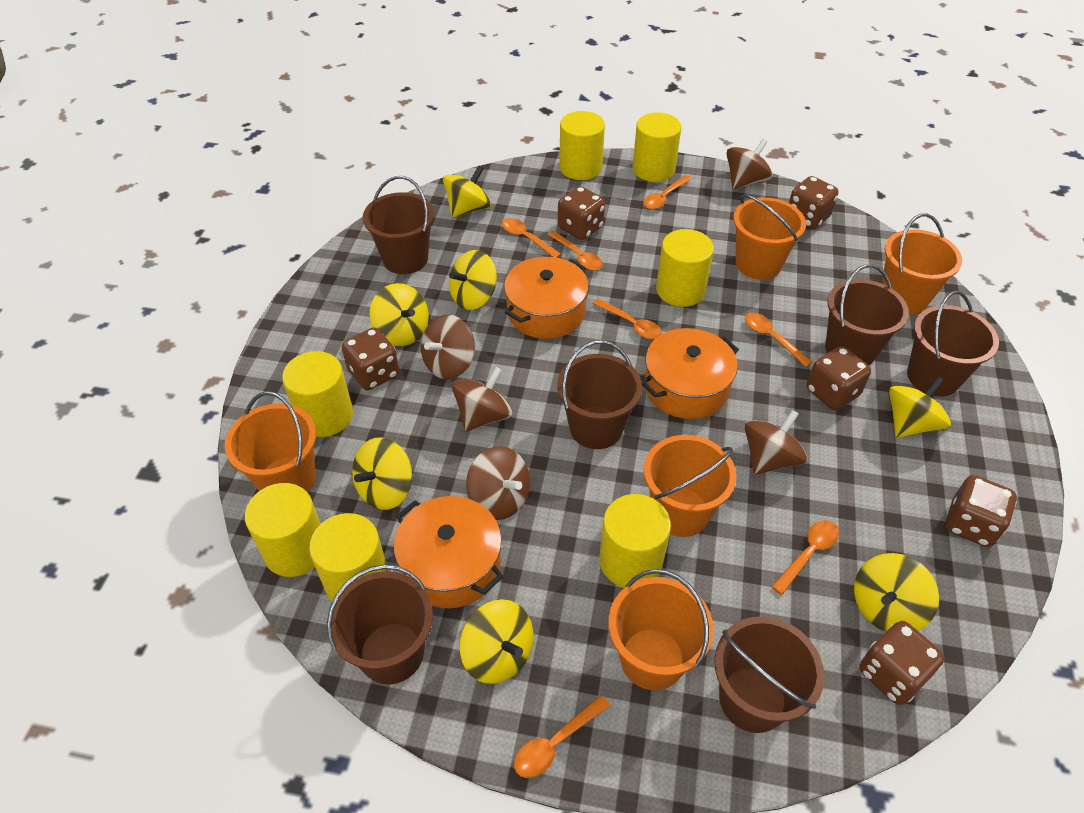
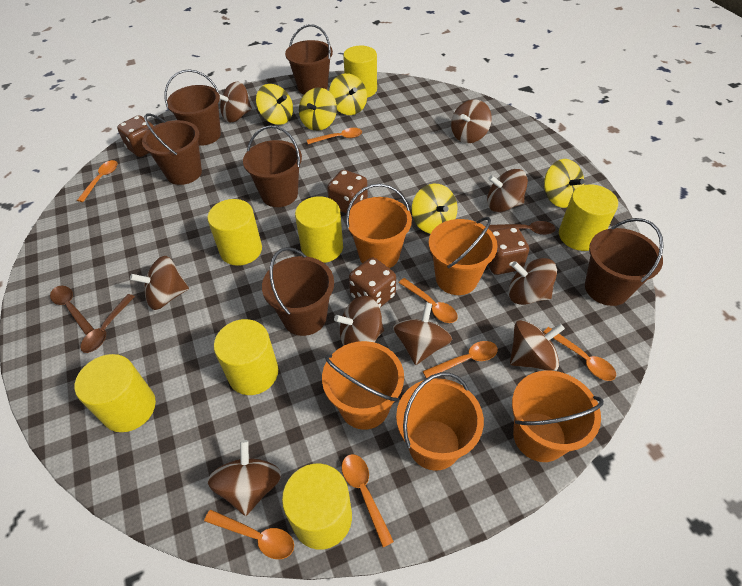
brown dice: [341,328,399,390] [558,186,605,240] [789,176,838,229] [806,346,871,410] [860,621,945,705] [945,475,1017,547] = 6 -> [117,115,154,157] [327,170,368,214] [349,258,396,307] [488,227,529,275] = 4
brown spinning top: [421,315,475,379] [452,367,513,432] [466,446,530,520] [727,139,773,190] [744,410,808,475] = 5 -> [130,256,189,310] [208,440,281,516] [219,81,252,123] [334,296,384,345] [393,303,452,365] [451,99,492,143] [487,169,528,212] [509,258,557,305] [510,320,565,371] = 9
brown spoon: none = 0 -> [50,286,94,335] [81,294,135,353] [488,221,556,235] = 3
orange pot: [394,496,504,608] [504,257,589,339] [642,328,739,419] = 3 -> none = 0
yellow spinning top: [352,437,412,510] [370,283,429,346] [443,166,491,218] [449,250,497,310] [460,599,533,684] [854,553,939,632] [888,376,951,438] = 7 -> [256,84,293,125] [299,88,337,131] [329,73,367,115] [412,184,458,234] [544,159,585,208] = 5

